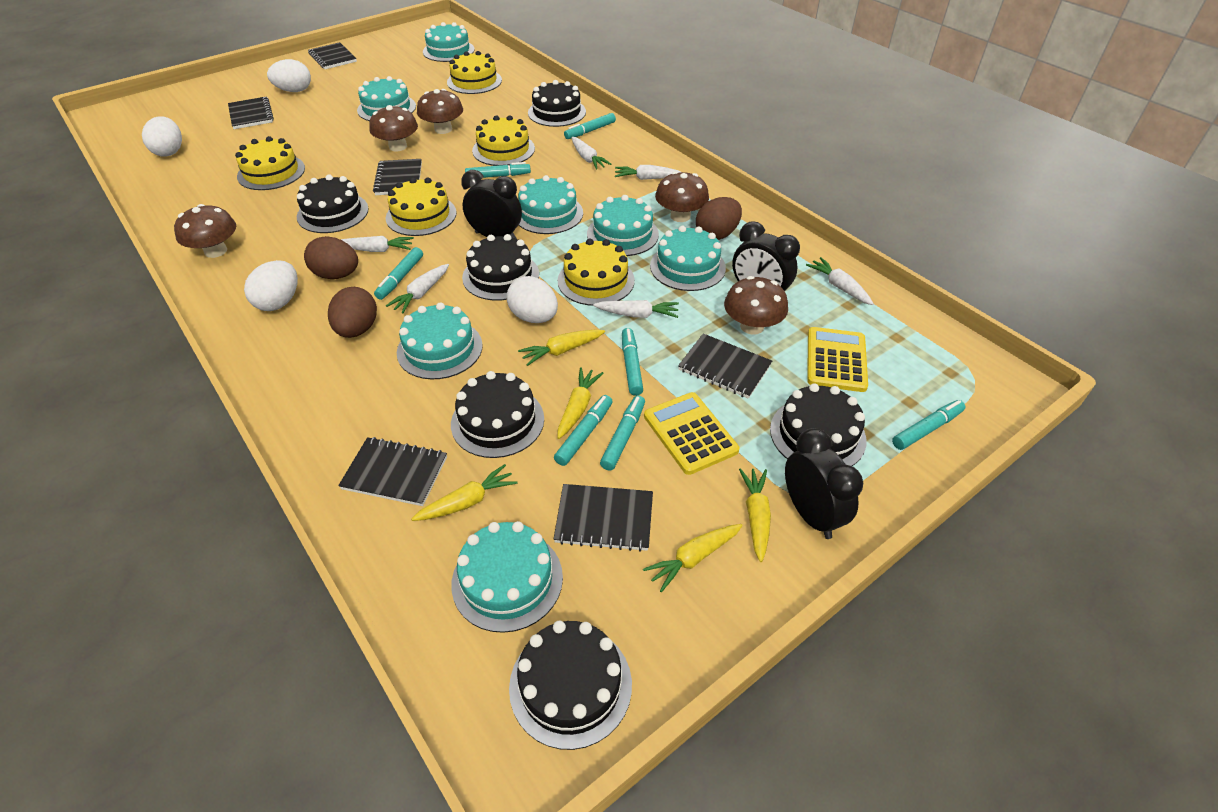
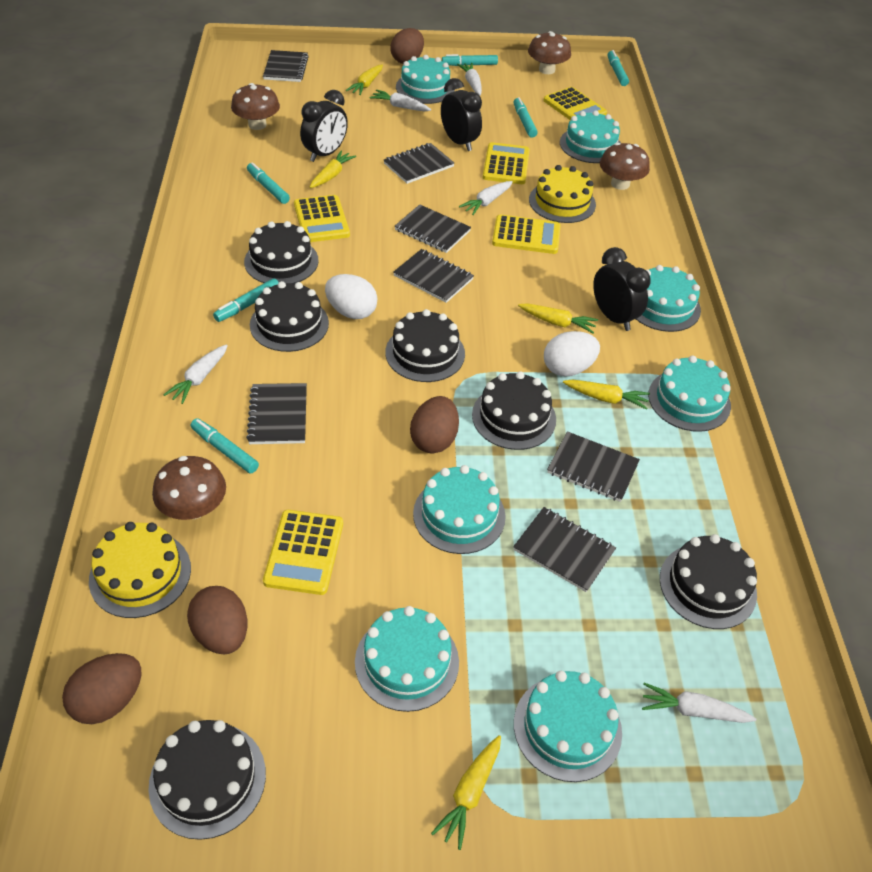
black notebook: [228,97,274,129] [308,42,357,69] [338,437,447,506] [373,159,422,195] [554,484,653,552] [678,334,772,399] = 6 -> [246,383,307,444] [263,50,309,82] [384,143,454,184] [393,249,474,303] [395,204,471,253] [513,507,616,592] [547,431,640,502] = 7
brown egg: [304,236,358,279] [328,287,377,338] [696,197,742,240] = 3 -> [62,653,142,724] [187,586,248,654] [390,28,424,64] [410,396,459,453] = 4
brown mushroom: [174,204,236,258] [369,105,418,152] [417,89,463,134] [655,171,709,222] [724,276,788,335] = 5 -> [152,456,226,520] [231,83,280,130] [528,31,571,74] [600,143,650,190] = 4
turquoise marker: [374,247,423,300] [465,162,531,178] [554,395,613,466] [564,113,616,139] [600,395,645,471] [622,328,643,396] [892,400,965,450] = 7 -> [190,418,259,474] [213,278,279,322] [247,162,290,204] [442,54,498,66] [513,97,538,138] [607,50,629,86] = 6
white carrot: [341,236,414,252] [386,264,449,314] [572,137,612,170] [593,300,679,318] [615,165,681,180] [806,257,874,305] = 6 -> [163,344,228,404] [370,90,431,112] [457,63,482,96] [459,181,513,215] [642,683,756,723] = 5
white egg: [142,116,182,157] [244,260,298,311] [267,59,311,92] [506,276,558,323] = 4 -> [325,274,378,319] [544,331,600,376] = 2
yellow cake: [235,136,305,190] [386,177,456,236] [447,51,502,94] [472,115,535,166] [558,239,635,306] = 5 -> [89,522,191,618] [529,165,596,223] = 2
yellow calculator: [644,392,739,475] [807,327,868,392] = 2 -> [263,510,343,595] [294,195,350,242] [483,142,530,184] [492,214,561,254] [543,87,607,120] = 5

